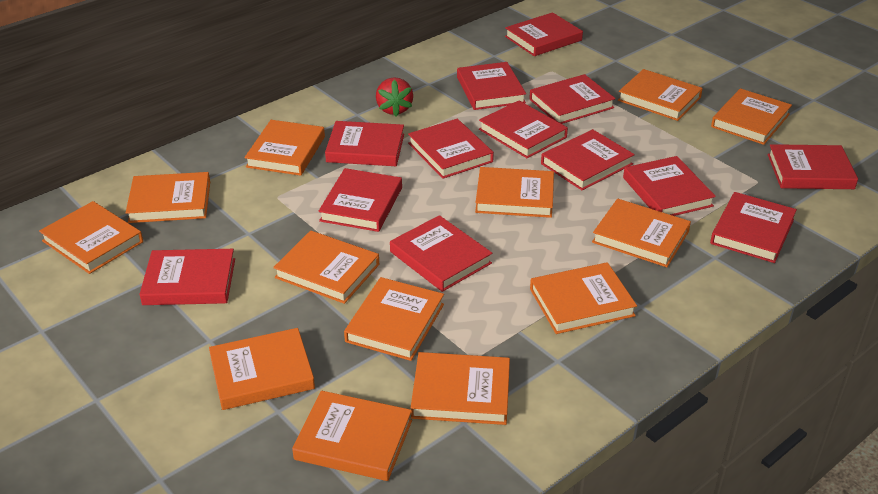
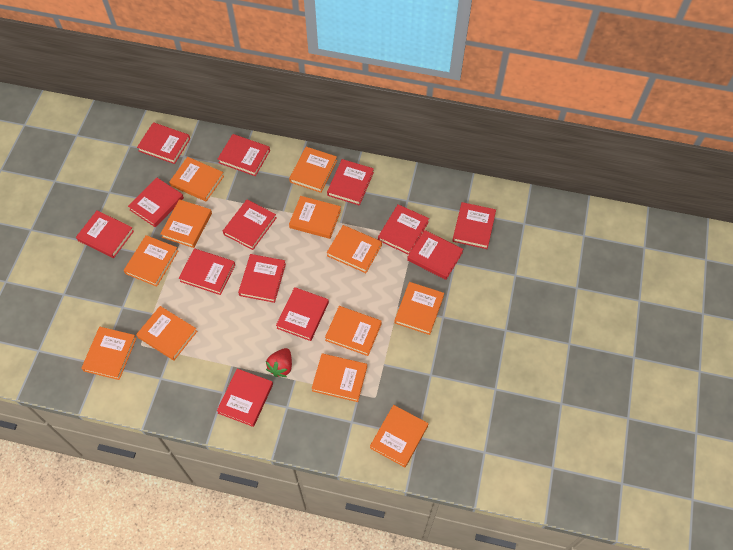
orange book: [39,201,143,274] [126,172,210,223] [209,328,315,410] [244,120,325,176] [273,230,379,304] [292,391,412,481] [344,277,444,361] [411,352,510,425] [475,167,554,218] [530,262,637,334] [592,198,691,267] [618,69,703,121] [711,88,792,145] = 13 -> [81,327,137,380] [124,235,178,287] [136,306,197,361] [160,199,212,248] [169,157,224,202] [289,147,337,193] [289,196,341,239] [312,353,367,402] [325,306,382,356] [327,225,382,273] [370,405,428,467] [394,282,444,335] = 12

